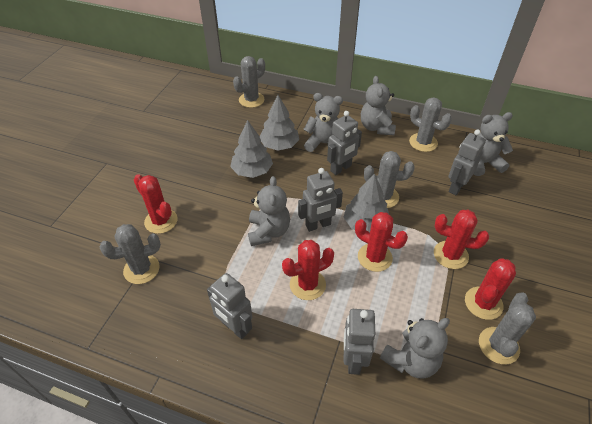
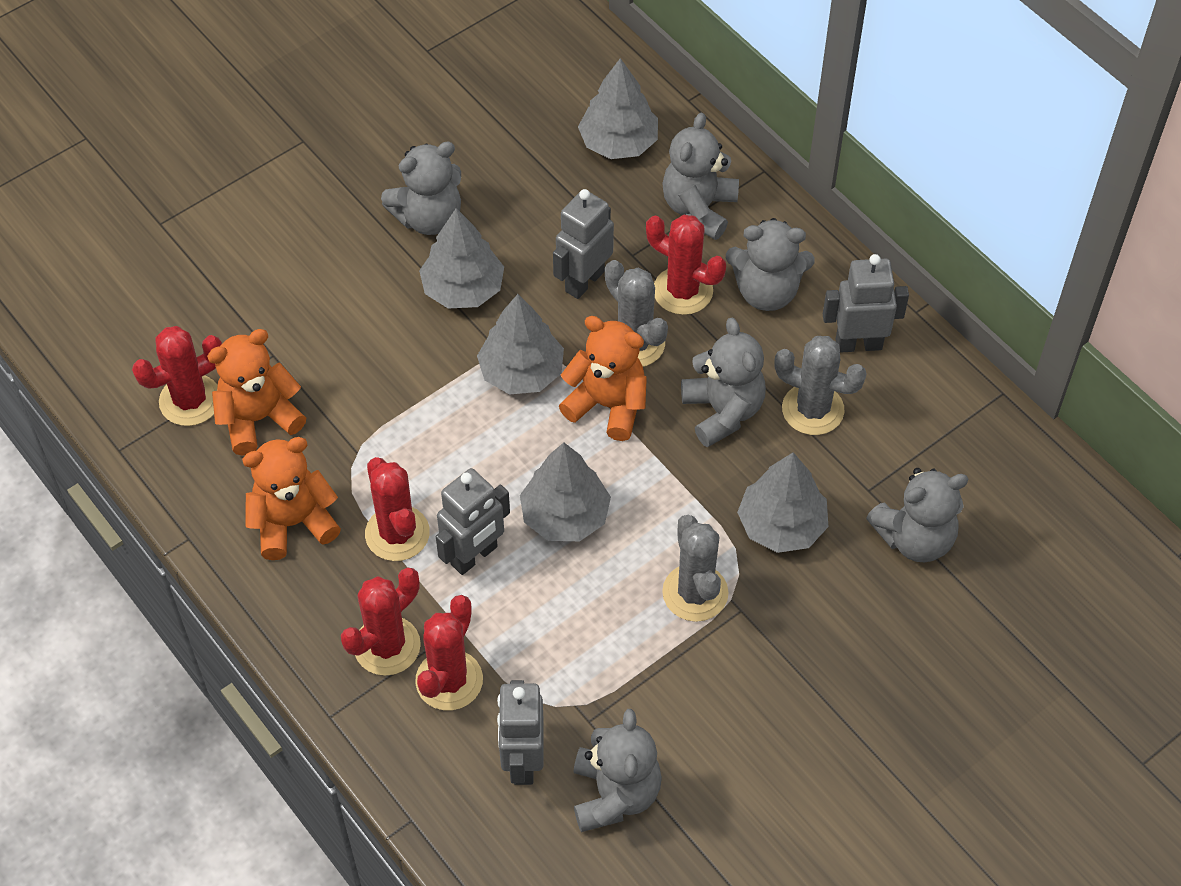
grey cactus: [100,224,161,284] [233,56,265,108] [364,151,415,208] [409,97,452,152] [479,293,536,364] = 5 -> [605,260,668,367] [662,515,729,622] [774,336,867,435] = 3
grey robot: [207,273,252,339] [298,168,343,232] [327,111,362,175] [344,309,375,375] [448,129,486,195] = 5 -> [436,468,510,575] [497,680,544,785] [553,189,614,299] [823,254,909,353] = 4
grey teddy bear: [248,176,290,246] [303,93,343,152] [361,76,396,136] [380,318,450,379] [474,112,513,176] = 5 -> [381,142,461,235] [573,709,662,832] [662,113,739,240] [681,318,766,447] [726,218,815,311] [866,468,968,563] = 6
grey tree: [230,120,273,178] [260,95,299,151] [344,174,389,232] = 3 -> [419,208,504,308] [477,294,564,395] [520,442,611,541] [578,58,658,159] [737,452,828,553] = 5
orange teddy bear: none = 0 -> [207,329,306,456] [242,437,341,560] [559,316,647,441] = 3

